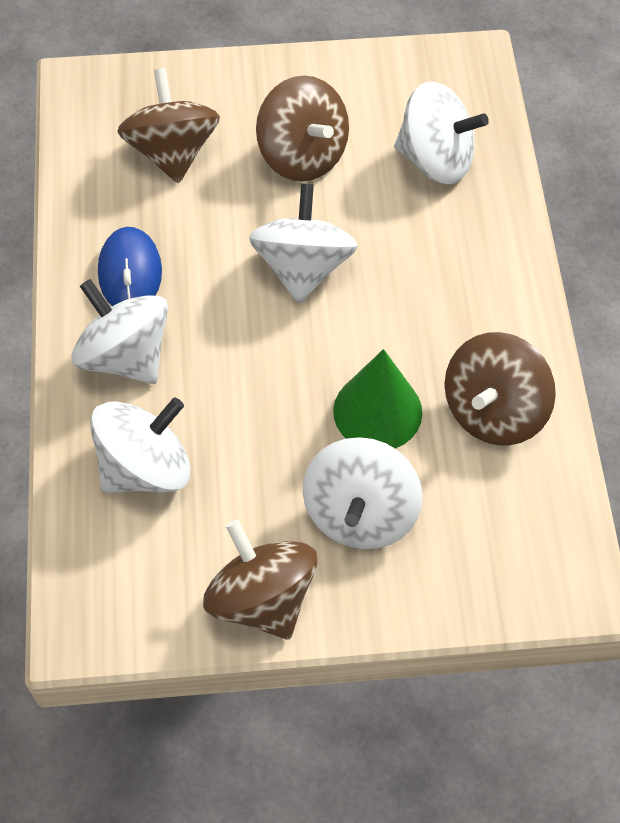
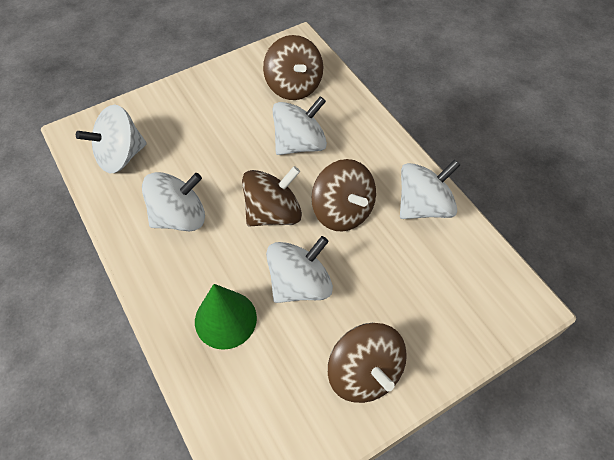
blue mouse: [98,227,162,306] = 1 -> none = 0

